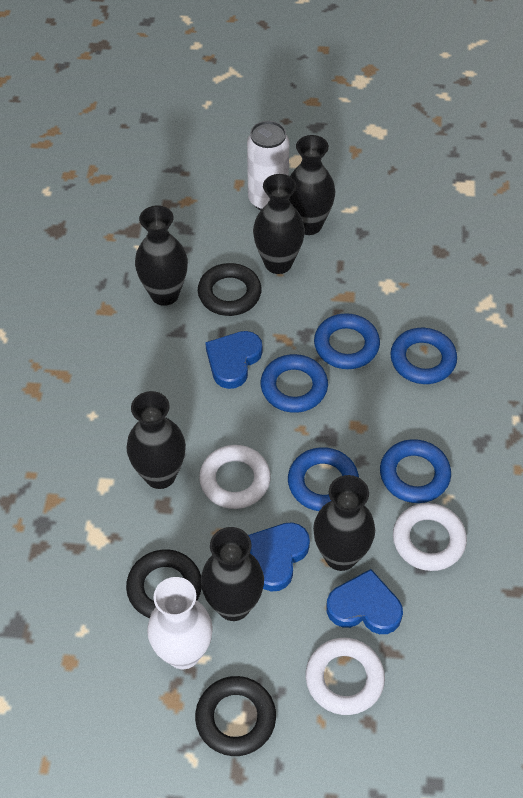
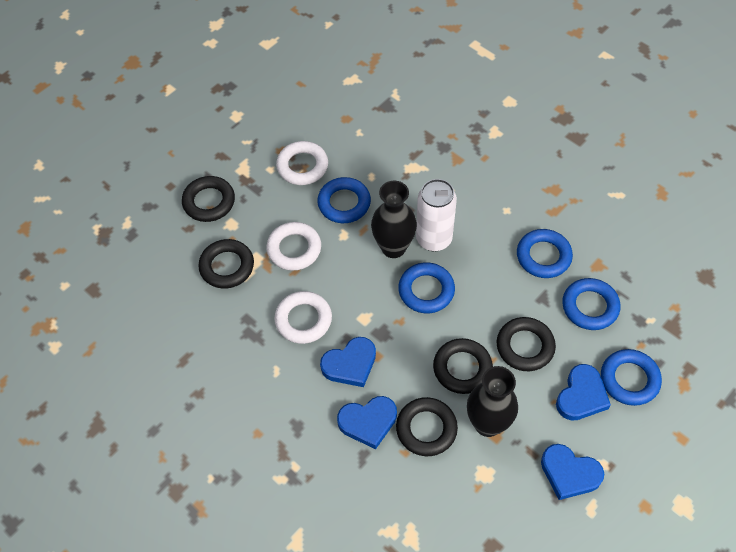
black ring: [126,549,202,618] [195,676,276,756] [198,263,262,316] = 3 -> [182,176,235,222] [198,239,254,289] [396,397,458,456] [433,338,493,394] [497,317,556,371] = 5
black vase: [126,391,186,489] [135,206,188,306] [201,527,264,621] [253,174,305,274] [289,135,335,235] [313,475,375,571] = 6 -> [371,181,417,258] [467,366,518,437] = 2
blue heart: [205,331,262,389] [248,522,310,591] [326,569,403,634] = 3 -> [320,337,376,387] [337,396,397,449] [541,444,604,500] [556,364,611,421] = 4
white vase: [147,577,213,669] = 1 -> none = 0

